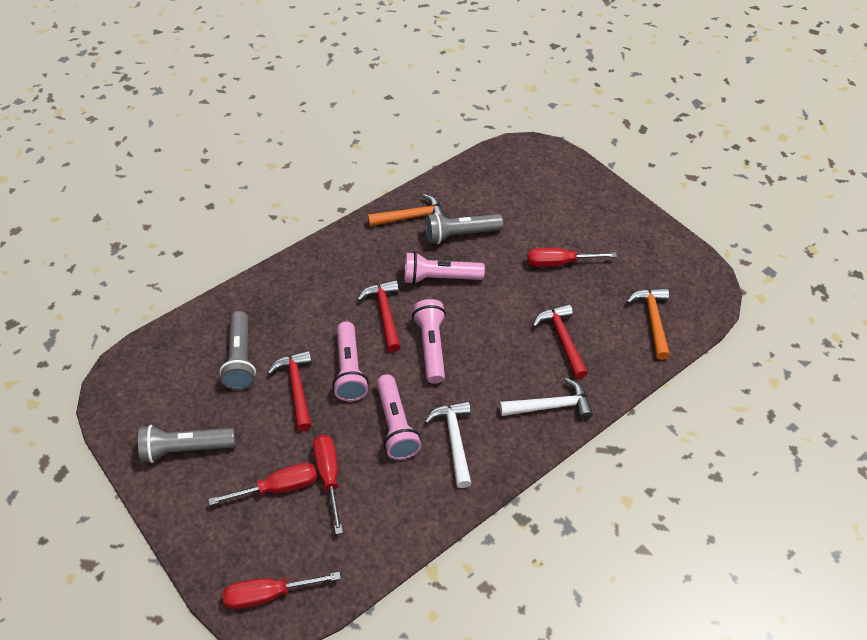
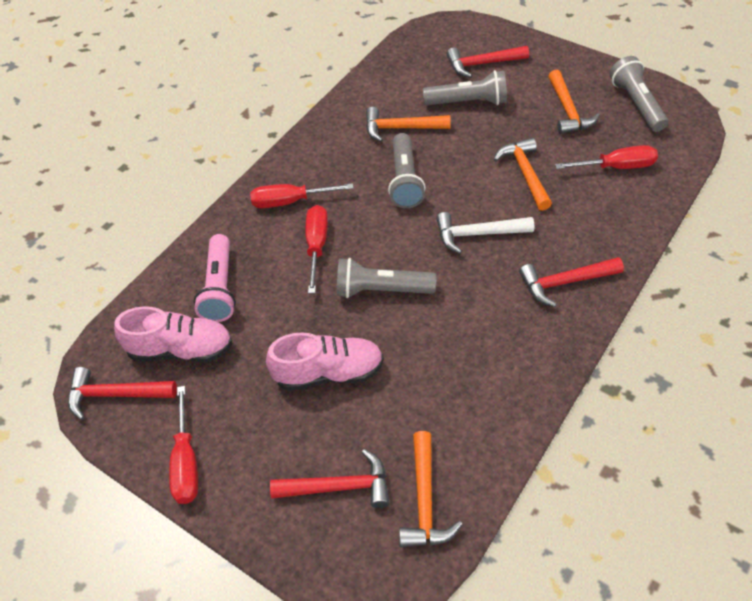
grey flashlight: [138,425,235,463] [219,311,256,390] [425,213,503,244] = 3 -> [337,258,436,298] [388,133,426,208] [423,70,507,105] [609,56,668,132] = 4
orange hammer: [368,194,446,226] [627,288,670,360] = 2 -> [366,107,451,142] [399,431,463,547] [494,138,552,211] [548,70,600,134] = 4
pink flashlight: [332,321,369,401] [376,374,421,460] [405,252,485,284] [412,299,446,384] = 4 -> [194,234,236,322] = 1
pink shoe: none = 0 -> [114,306,233,362] [266,332,384,391] = 2
red hammer: [267,350,312,431] [357,280,401,352] [533,304,588,379] = 3 -> [68,367,177,420] [270,449,390,508] [447,46,529,78] [519,257,624,307] = 4
white hammer: [425,401,472,488] [500,378,593,420] = 2 -> [436,212,534,254] = 1

